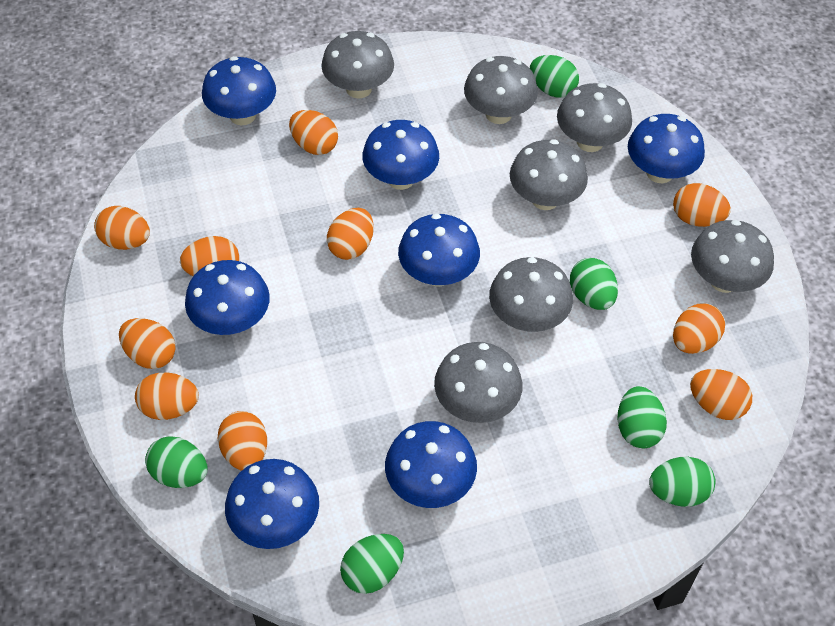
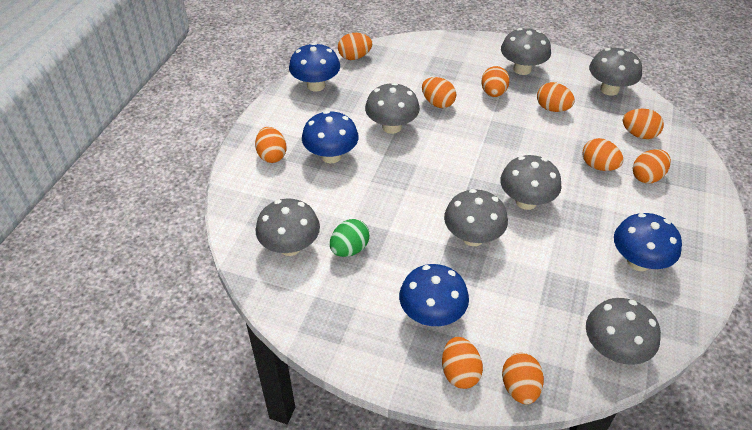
blue mushroom: [185,260,270,335] [202,56,276,125] [225,459,319,549] [362,120,439,190] [385,421,477,508] [398,214,480,287] [628,114,705,183] = 7 -> [289,43,340,92] [302,111,359,163] [399,264,469,326] [614,213,682,271] = 4
green egg: [145,436,208,488] [340,534,404,594] [530,55,579,97] [570,258,618,310] [617,386,667,448] [649,457,716,507] = 6 -> [330,219,370,257] = 1

